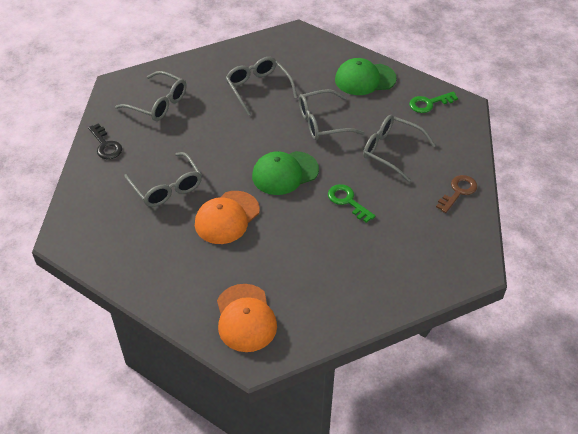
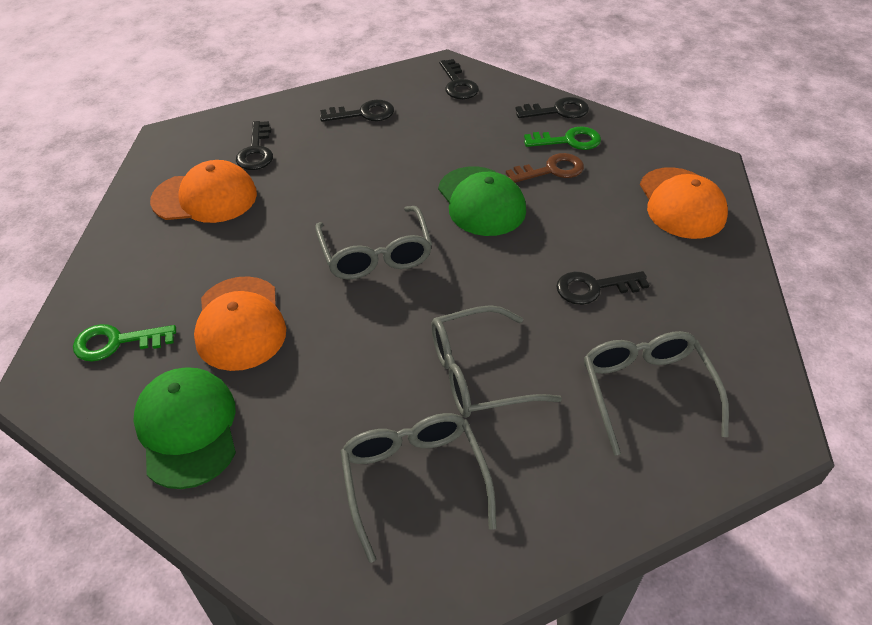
black key: [88,123,122,159] = 1 -> [236,121,273,170] [320,100,394,122] [439,59,479,99] [516,97,589,119] [556,271,649,305] = 5
grey glasses: [115,71,186,121] [124,152,202,207] [226,57,298,116] [299,89,364,140] [363,115,436,182] = 5 -> [315,206,432,280] [340,413,496,563] [431,305,562,418] [584,331,729,456] = 4
orange cap: [195,191,260,244] [217,284,277,352] = 2 -> [150,160,257,223] [194,276,286,371] [640,167,728,239] = 3

